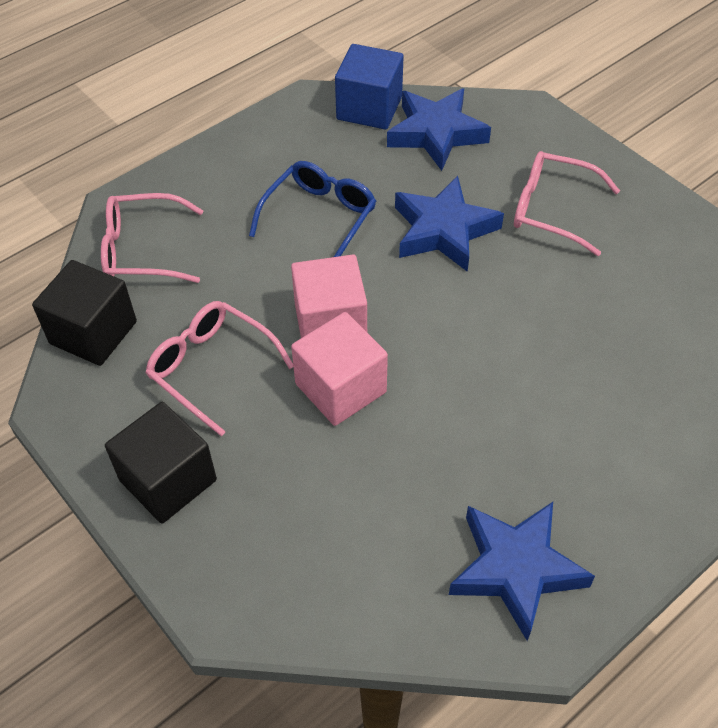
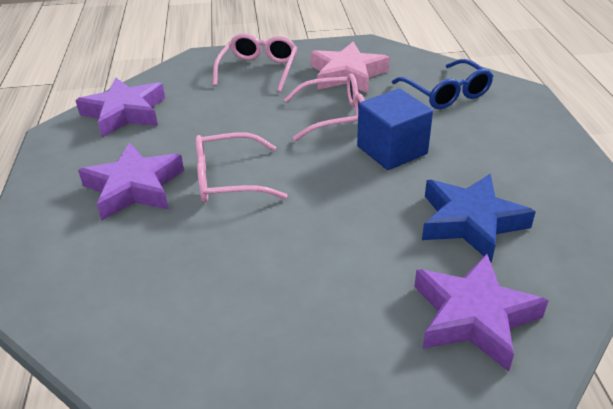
black cube: [32,260,137,366] [105,402,217,523] = 2 -> none = 0
blue star: [387,88,491,171] [395,176,504,272] [449,502,595,641] = 3 -> [422,174,536,263] = 1
pink cube: [291,255,367,338] [291,312,388,426] = 2 -> none = 0
pink star: none = 0 -> [311,42,390,93] = 1
purple star: none = 0 -> [75,78,165,137] [78,142,184,220] [414,254,549,372] = 3

